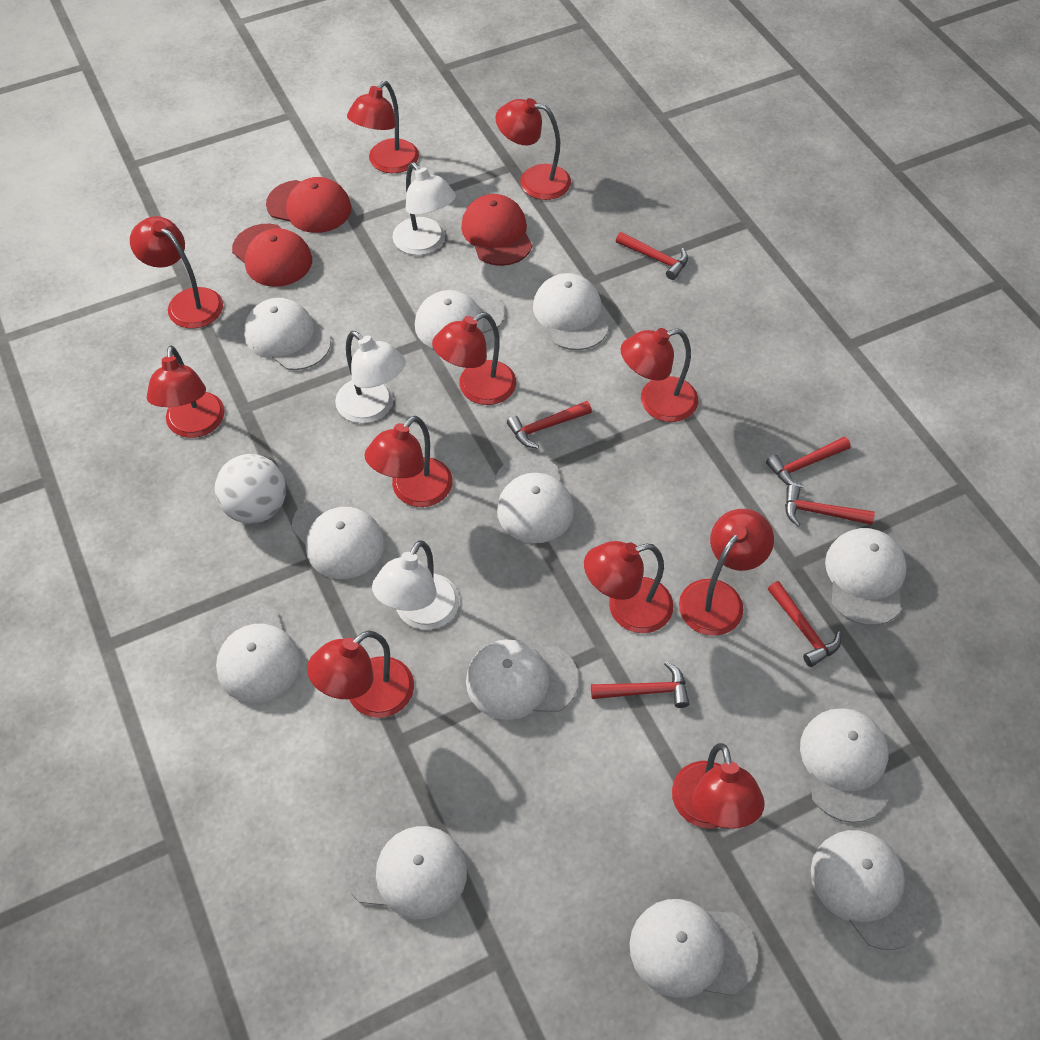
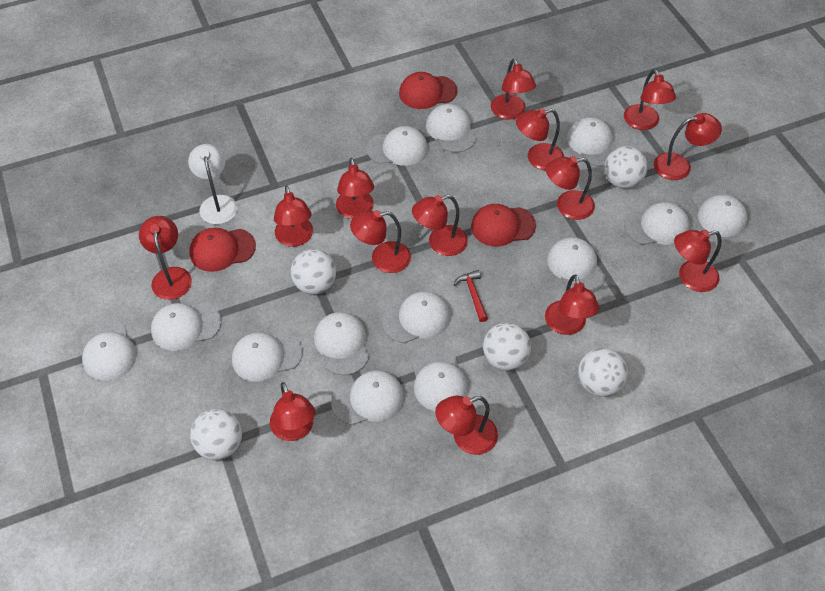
red hammer: [507,401,592,449] [591,661,689,708] [616,232,688,280] [766,437,851,488] [768,581,841,667] [785,485,875,527] = 6 -> [453,270,488,322] = 1
red lamp: [130,216,223,329] [147,345,225,438] [307,631,414,718] [347,81,419,173] [365,416,453,507] [432,312,516,405] [495,98,571,200] [584,541,673,633] [621,328,698,422] [672,743,765,829] [679,509,774,636] = 11 -> [139,216,192,300] [270,382,315,441] [274,186,313,247] [336,158,374,219] [350,210,411,273] [412,195,468,256] [435,396,498,455] [491,59,536,120] [516,108,564,170] [545,156,595,220] [545,274,599,335] [624,69,676,130] [653,113,722,180] [674,229,721,292] = 14
white ball: [215,454,286,524] = 1 -> [190,409,242,460] [291,249,336,295] [483,323,531,371] [578,348,628,397] [605,146,648,188] = 5
white cap: [211,603,301,703] [244,298,331,370] [292,493,384,579] [344,826,467,919] [415,288,505,349] [466,639,579,720] [495,456,574,543] [533,273,609,350] [629,899,758,998] [800,708,888,823] [811,830,927,950] [825,528,907,626] = 12 -> [81,320,137,381] [151,303,221,351] [232,331,303,382] [314,312,369,375] [331,370,404,425] [366,126,428,166] [382,291,450,343] [412,348,468,411] [426,104,477,153] [547,237,605,293] [567,117,619,166] [624,202,690,245] [692,186,747,237] = 13
white lamp: [335,331,406,423] [372,540,459,630] [392,162,456,255] = 3 -> [188,144,238,224] = 1

